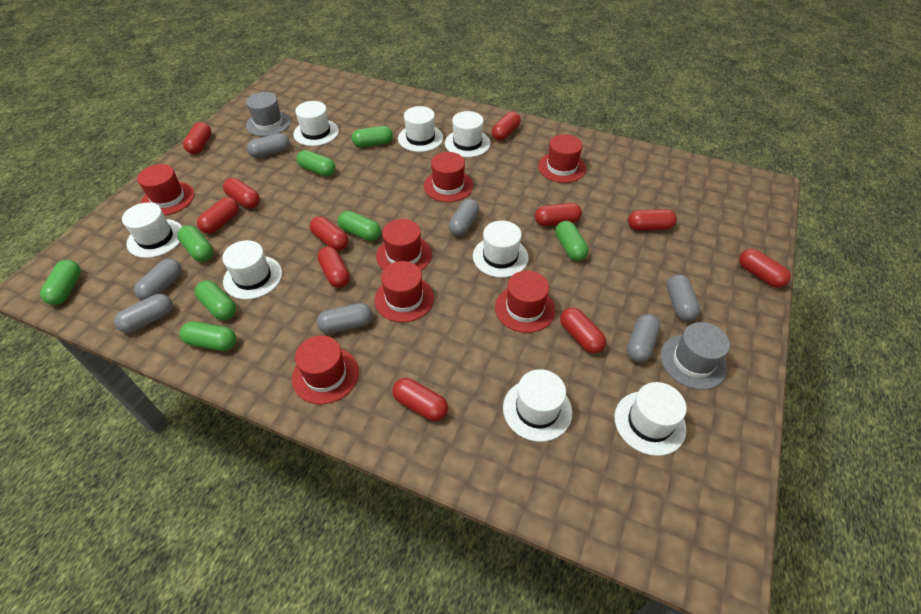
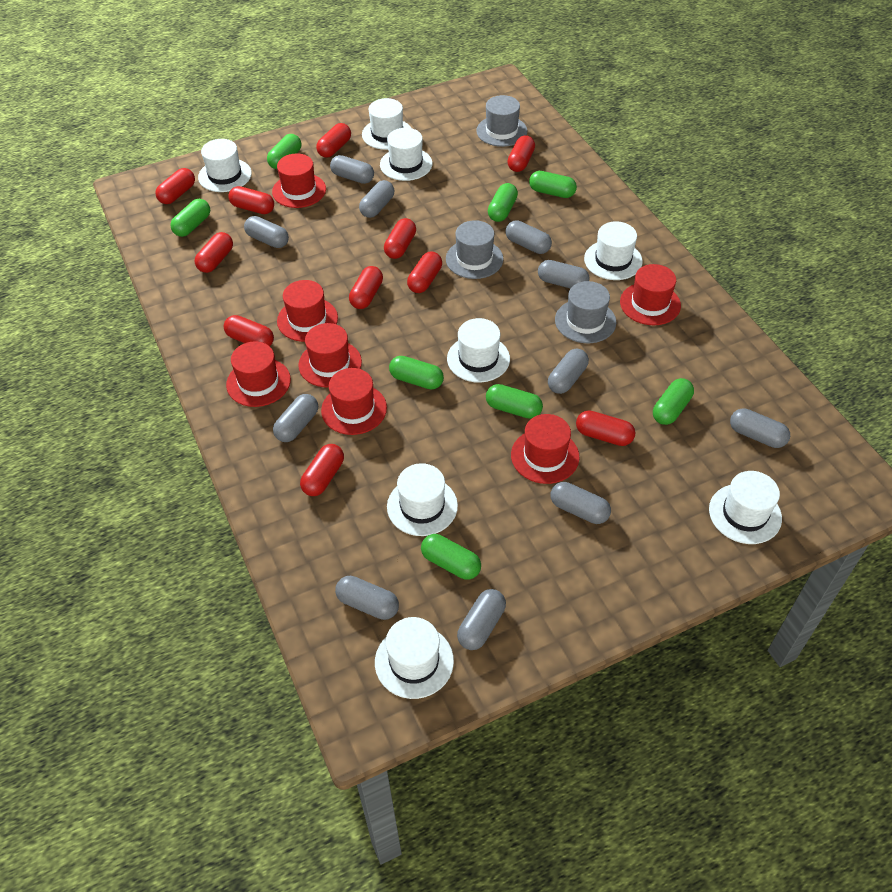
grey capsule: [114,294,173,333] [134,259,182,300] [247,133,290,158] [317,303,373,334] [449,199,479,236] [627,314,660,363] [667,274,700,321] = 7 -> [244,216,289,248] [273,394,318,442] [330,155,374,184] [335,576,399,620] [359,180,394,218] [457,589,506,650] [505,220,552,254] [538,260,590,289] [548,349,589,394] [551,482,611,524] [730,408,790,448] = 11
grey hat: [246,92,291,136] [660,322,730,390] = 2 -> [446,220,503,279] [476,95,527,147] [555,281,616,343] = 3

